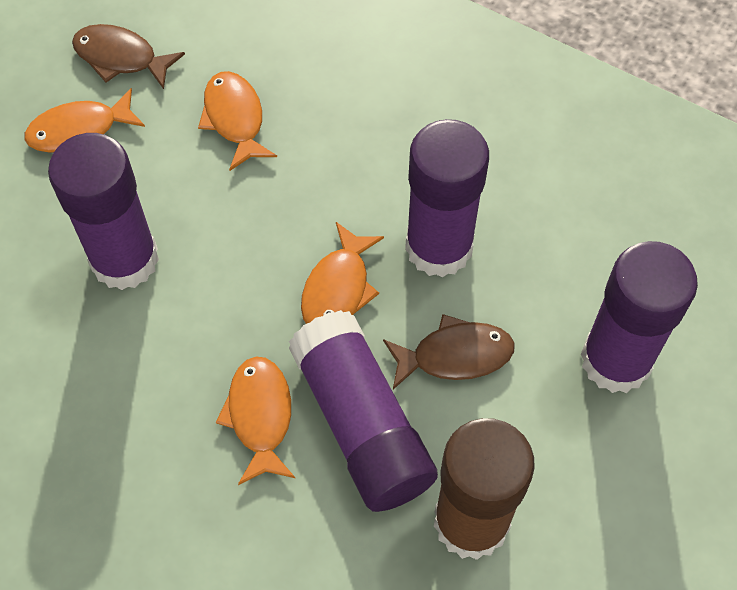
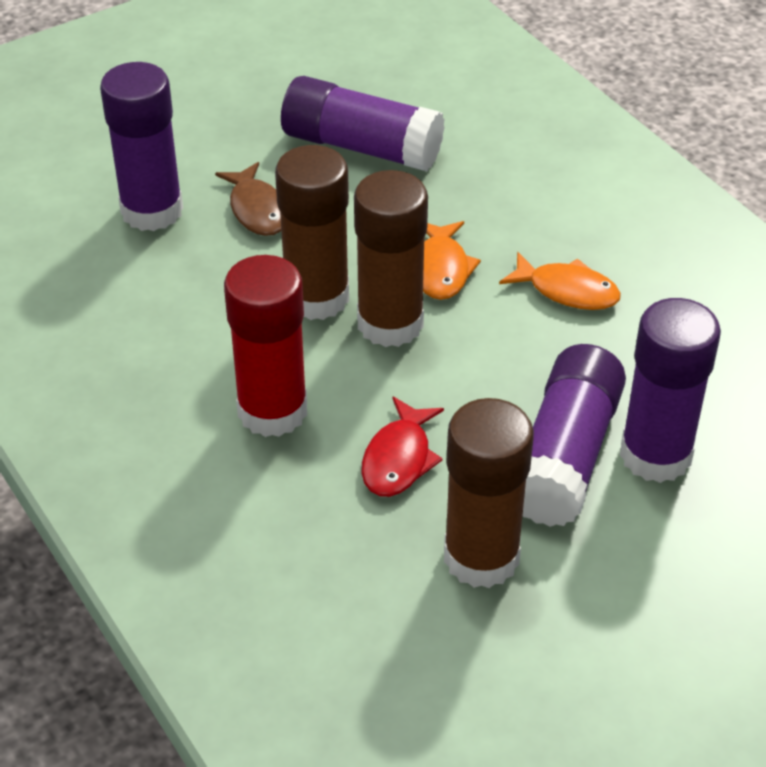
brown fish: [72,24,185,89] [383,314,515,389] = 2 -> [215,162,281,236] = 1
brown glue stick: [434,418,535,560] = 1 -> [275,145,349,320] [354,170,428,347] [444,398,534,588] = 3
orange fish: [24,88,145,153] [198,71,277,171] [216,357,295,485] [301,222,384,324] = 4 -> [423,221,481,300] [499,252,621,310] = 2
red fish: none = 0 -> [361,396,444,497] = 1
red glue stick: none = 0 -> [224,255,307,437] = 1

